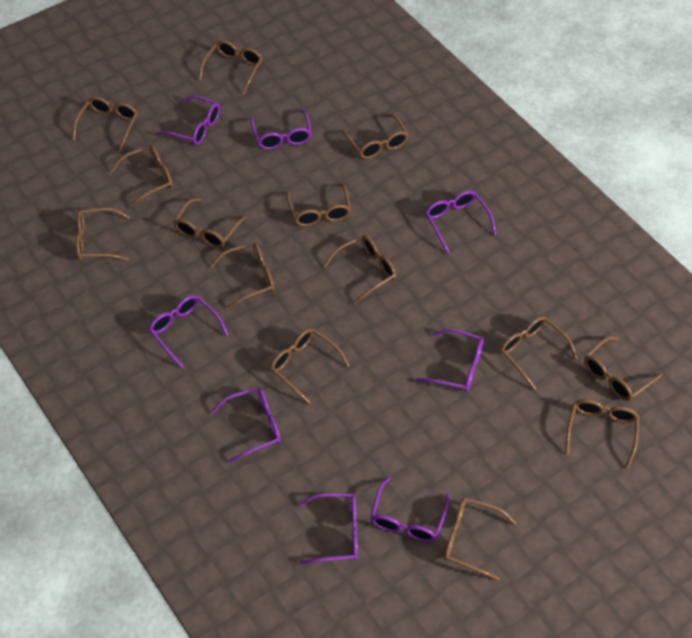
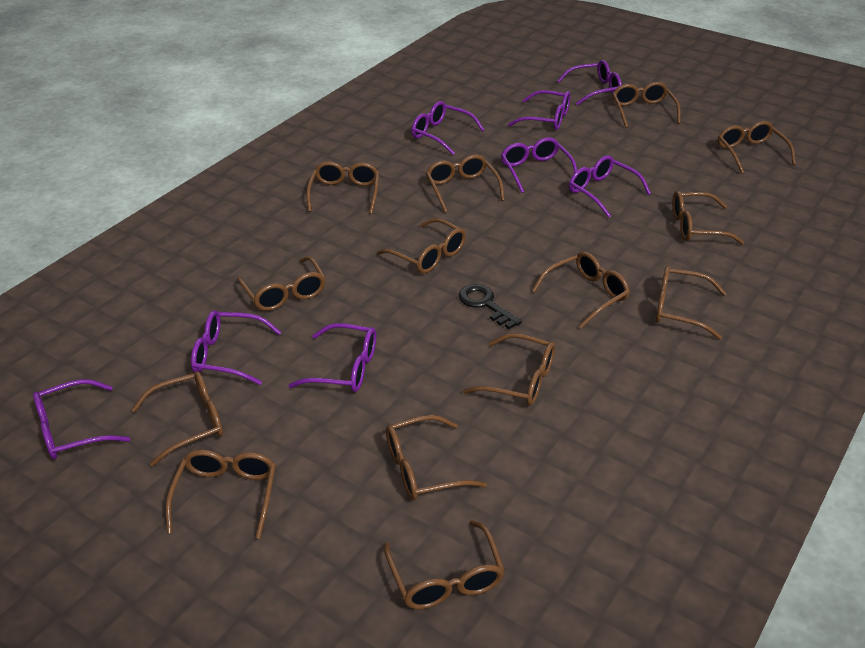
black key: none = 0 -> [459,284,522,329] = 1

